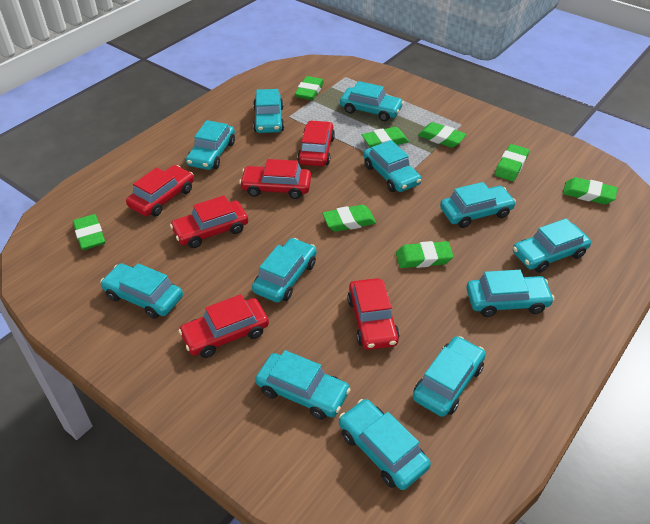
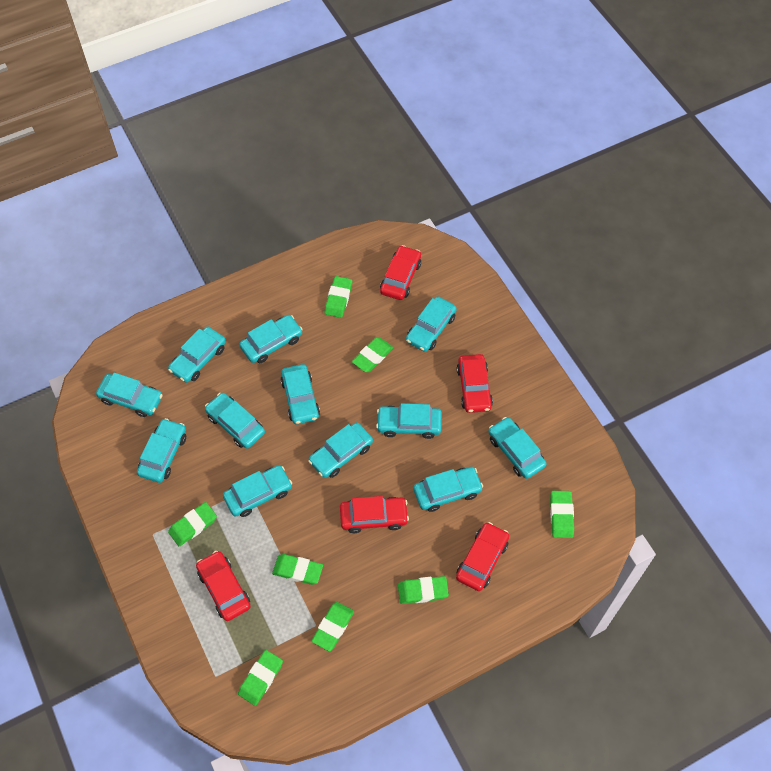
red car: [126,165,194,216] [170,195,248,248] [179,294,269,358] [239,159,311,199] [297,120,335,166] [347,278,400,350] = 6 -> [196,551,251,621] [340,496,409,533] [380,245,421,300] [456,522,509,591] [457,354,493,413] = 5

